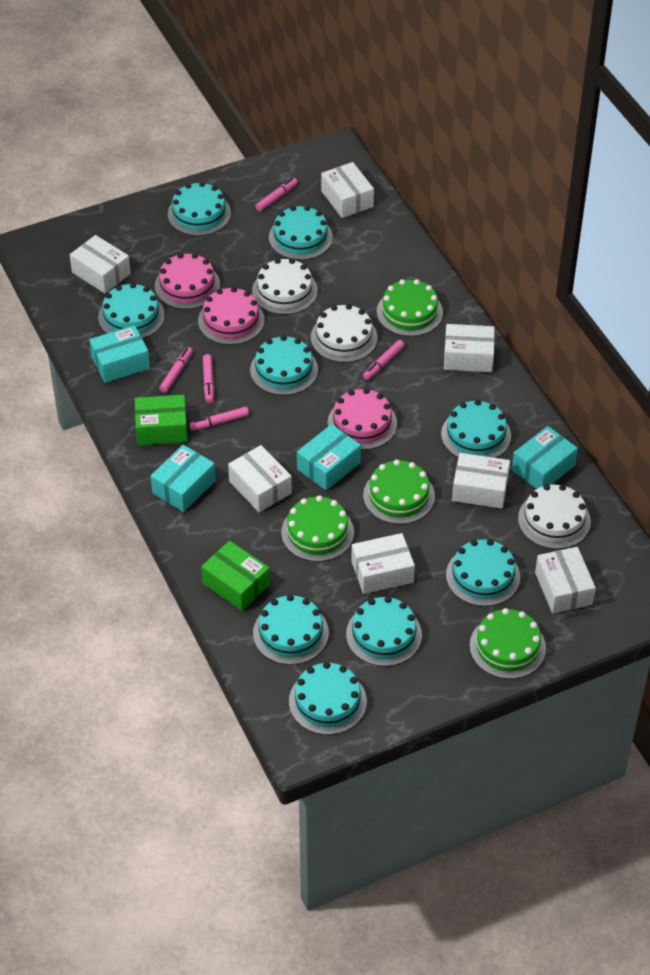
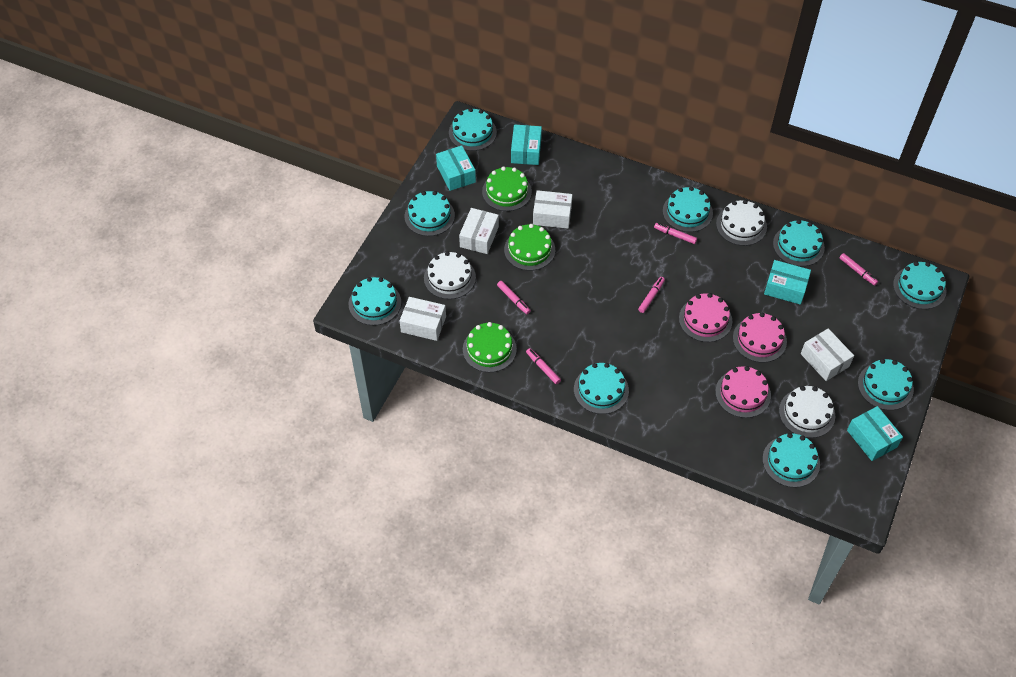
green box: [135,395,188,445] [201,541,270,611] = 2 -> none = 0
green cake: [281,495,354,562] [363,459,435,524] [377,279,443,336] [470,608,546,679] = 4 -> [463,322,517,372] [482,167,532,211] [504,224,555,271] = 3
white box: [70,235,131,294] [228,445,292,513] [321,162,374,218] [351,533,415,594] [444,324,495,372] [452,453,510,509] [535,547,596,614] = 7 -> [400,297,446,341] [459,208,499,254] [533,190,572,229] [801,328,854,381] = 4

